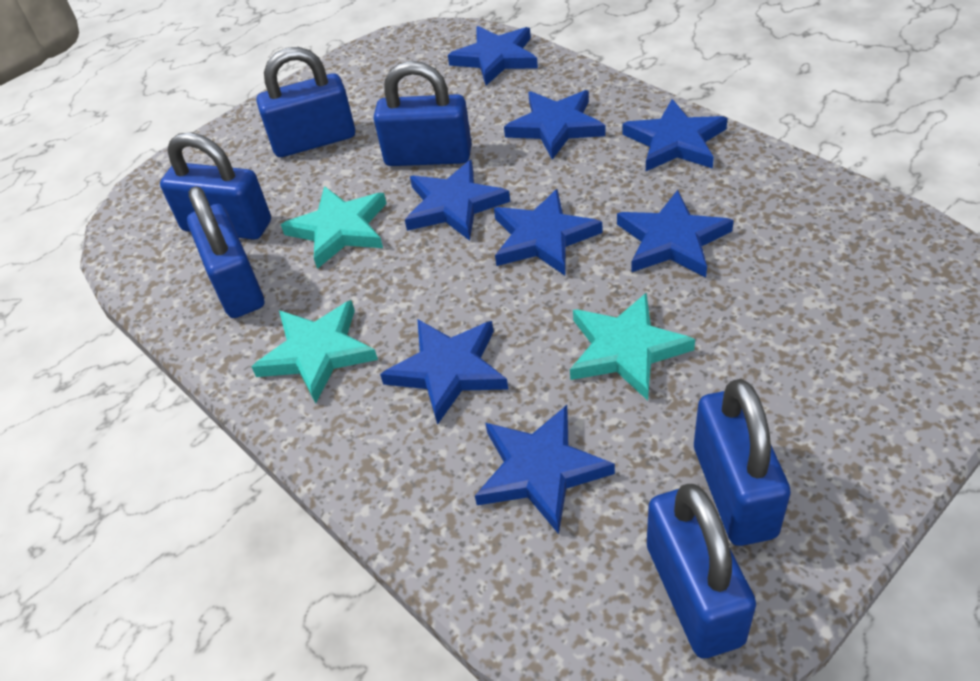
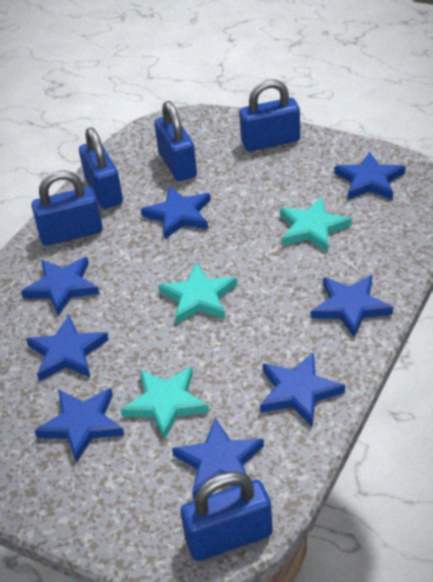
blue padlock: [160,132,271,240] [187,186,264,318] [257,47,355,157] [373,61,472,166] [647,484,756,658] [694,379,791,546] = 6 -> [32,171,103,246] [79,127,123,209] [154,101,197,181] [180,471,273,561] [239,80,300,151] = 5

